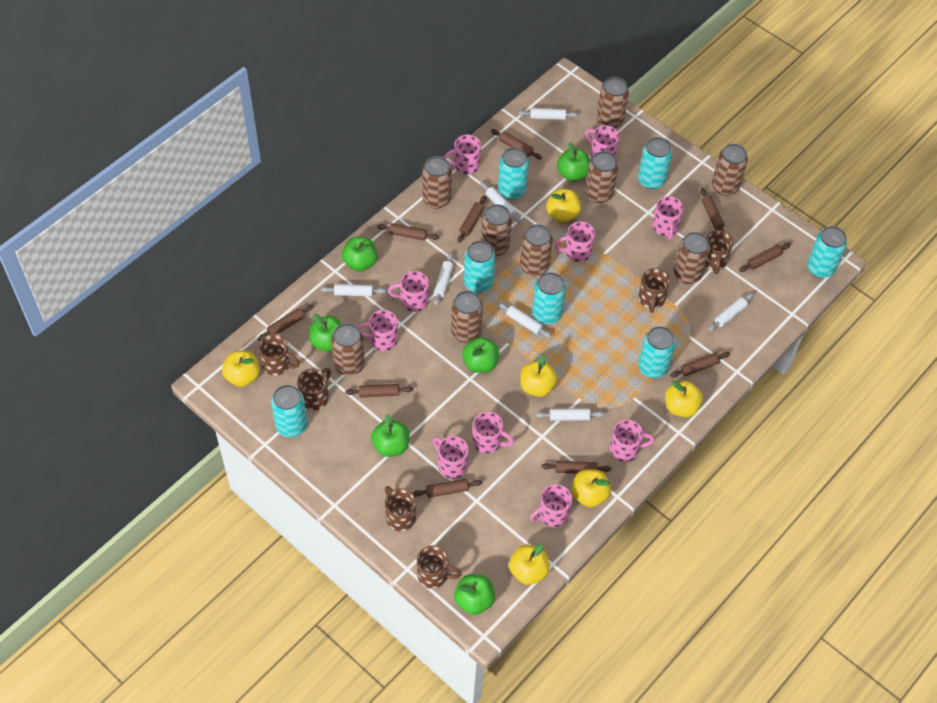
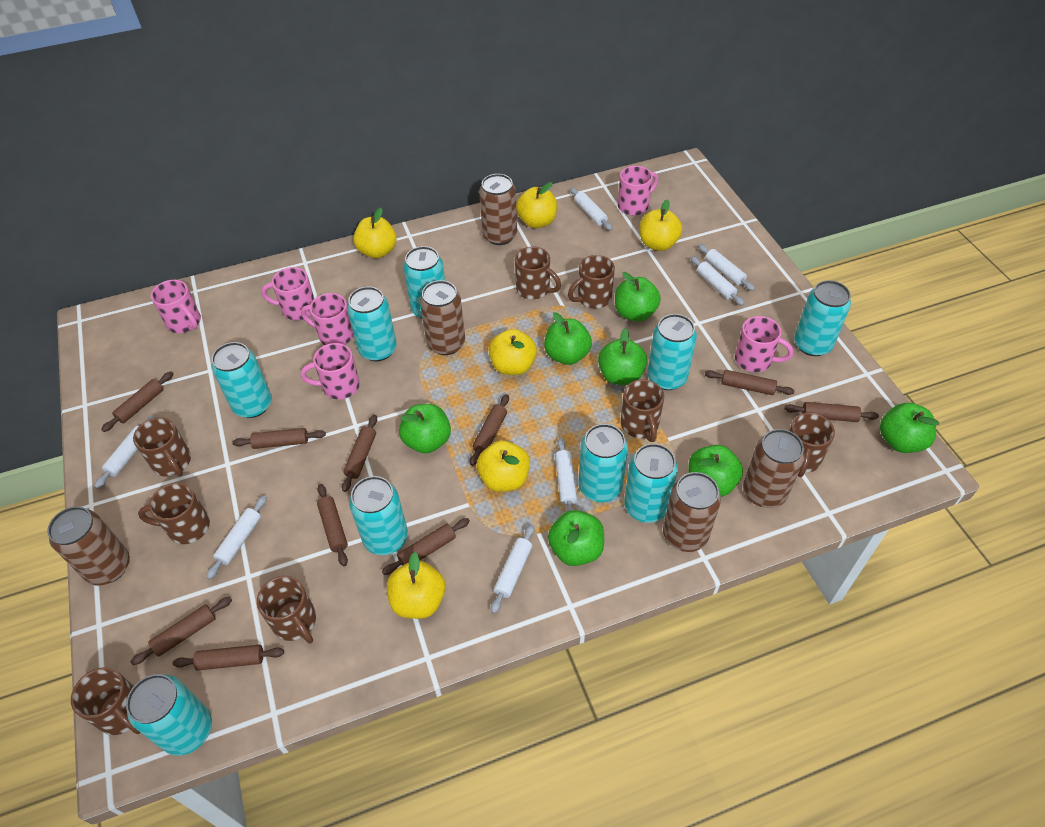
brown can: [331,323,365,376] [422,156,452,208] [451,291,483,343] [481,204,512,256] [520,224,553,277] [585,151,618,203] [597,77,629,128] [673,232,710,284] [712,144,748,196] = 9 -> [47,506,130,585] [420,280,465,355] [479,174,517,245] [663,472,721,552] [743,429,805,508] = 5
brown mug: [258,334,300,376] [297,368,331,411] [385,486,416,531] [417,545,462,589] [638,268,670,313] [705,230,733,274] = 6 -> [71,667,140,735] [133,417,191,477] [138,483,210,544] [257,576,316,644] [515,247,561,299] [568,255,615,308] [621,379,664,442] [789,413,835,477] = 8
green apple: [309,314,341,352] [342,237,377,271] [371,414,410,457] [454,574,495,615] [462,337,499,373] [557,142,590,181] = 6 -> [399,404,451,453] [544,312,592,365] [548,510,604,566] [598,328,647,385] [615,272,661,322] [688,445,743,497] [880,403,939,453] = 7
pink mug: [357,310,398,351] [388,271,429,312] [432,436,469,478] [443,135,481,174] [473,411,514,454] [530,484,572,527] [554,221,595,262] [585,125,620,158] [610,420,655,462] [652,196,684,239] = 10 -> [151,280,201,333] [261,267,314,320] [301,293,354,345] [301,343,360,400] [618,166,658,215] [735,316,794,372] = 6
turquoise can: [271,385,307,437] [464,241,495,293] [498,147,529,200] [532,272,566,324] [638,137,672,189] [638,326,676,378] [807,226,847,278] = 7 -> [126,674,212,756] [211,342,272,418] [347,287,397,361] [349,476,408,555] [403,246,445,319] [578,424,628,502] [624,443,678,523] [648,314,697,390] [794,280,851,356] = 9

